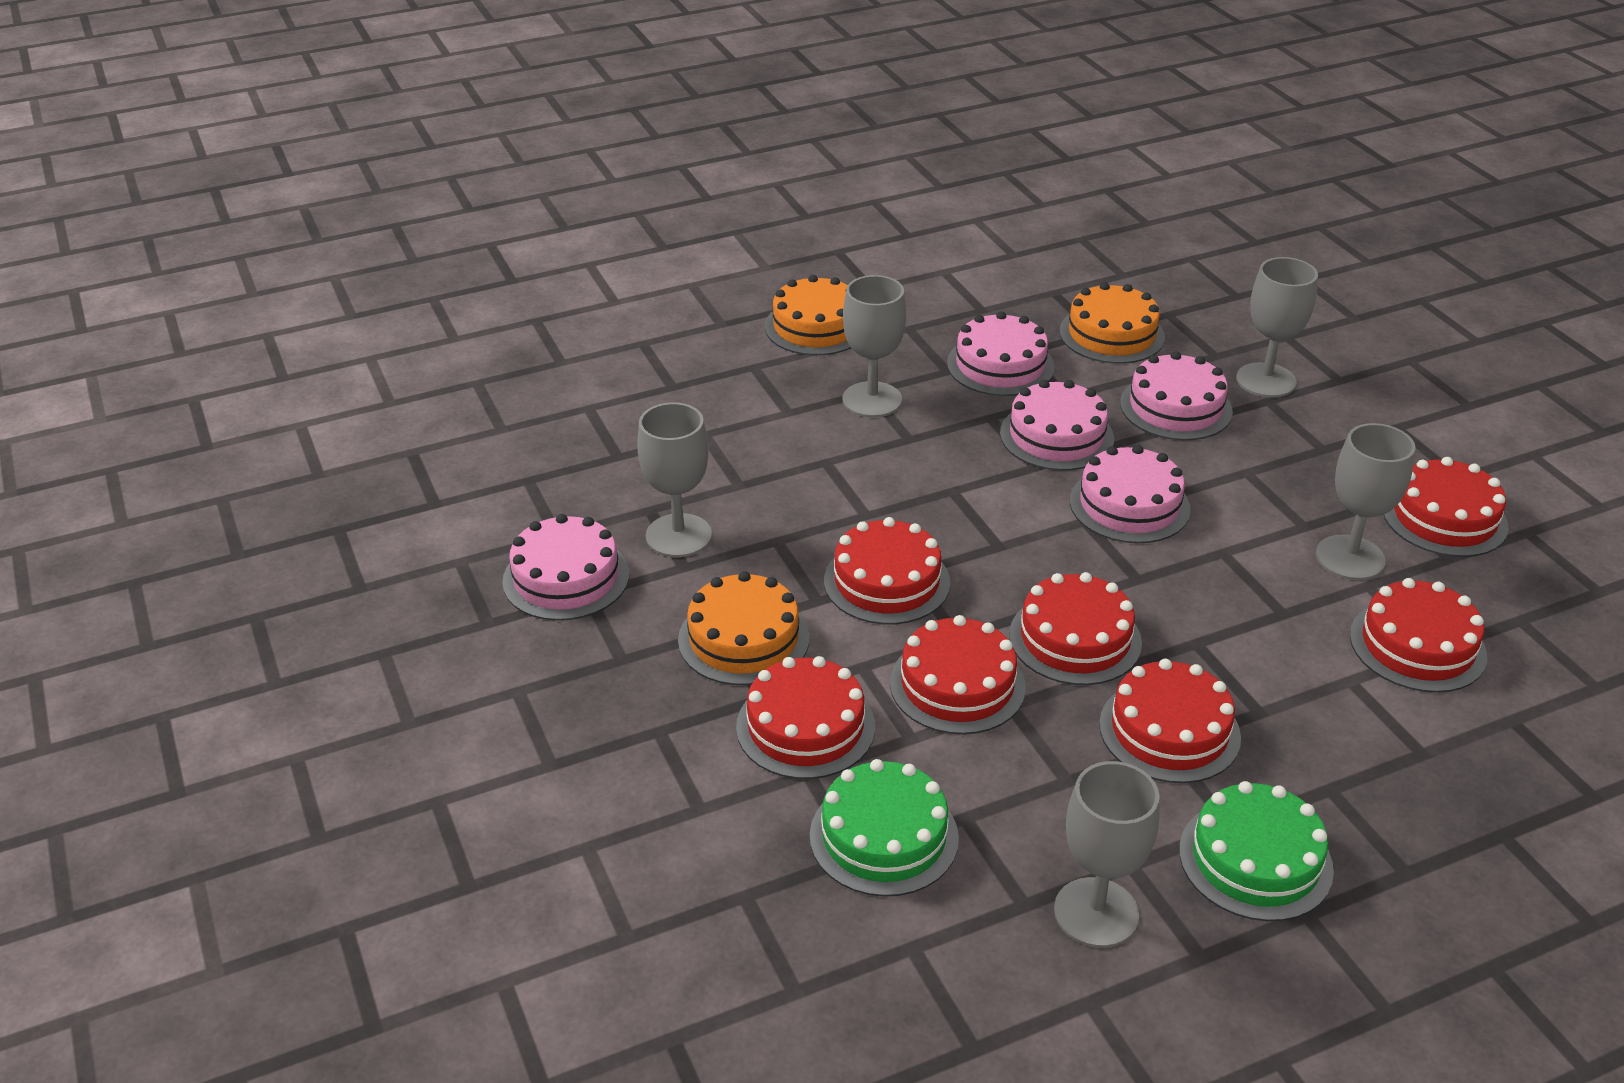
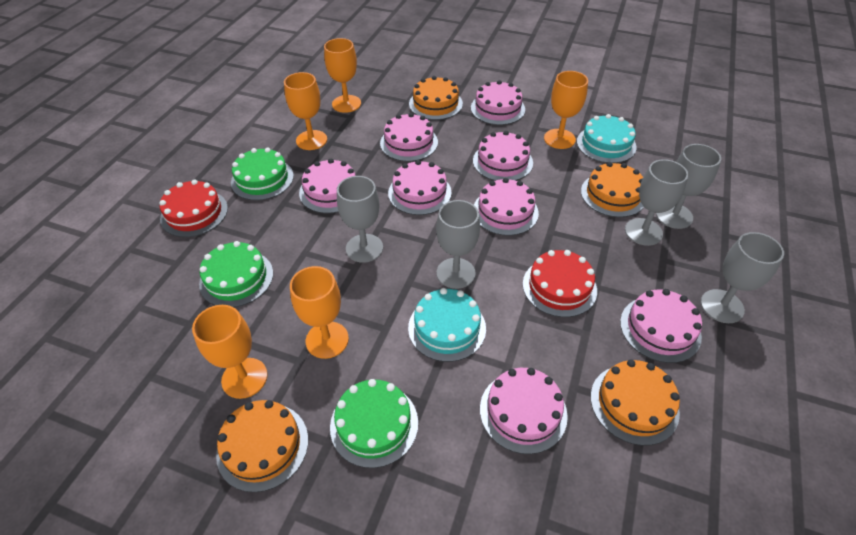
green cake: [810,759,959,897] [1179,781,1334,921] = 2 -> [199,241,273,307] [231,148,294,200] [330,379,418,468] = 3
orange cake: [678,571,810,685] [765,275,851,355] [1059,282,1165,364] = 3 -> [216,400,308,492] [409,76,463,120] [581,162,644,217] [591,359,680,446] = 4
orange goblet: none = 0 -> [192,305,268,399] [284,72,327,150] [290,266,349,359] [324,38,361,113] [544,71,588,149] = 5
pink cake: [502,514,629,621] [947,311,1055,396] [1000,380,1114,471] [1070,445,1191,543] [1120,352,1233,440] = 5 -> [299,158,356,213] [380,113,438,161] [388,160,452,215] [471,80,525,125] [473,131,533,181] [474,178,539,236] [480,368,568,454] [620,289,702,363] = 8
red cake: [736,656,875,779] [824,517,950,624] [890,615,1026,734] [1009,572,1142,685] [1099,659,1241,783] [1350,578,1487,693] [1383,457,1508,557] = 7 -> [159,179,228,237] [523,250,597,317] = 2
turquoise cake: none = 0 -> [408,288,486,362] [577,114,637,163] = 2

